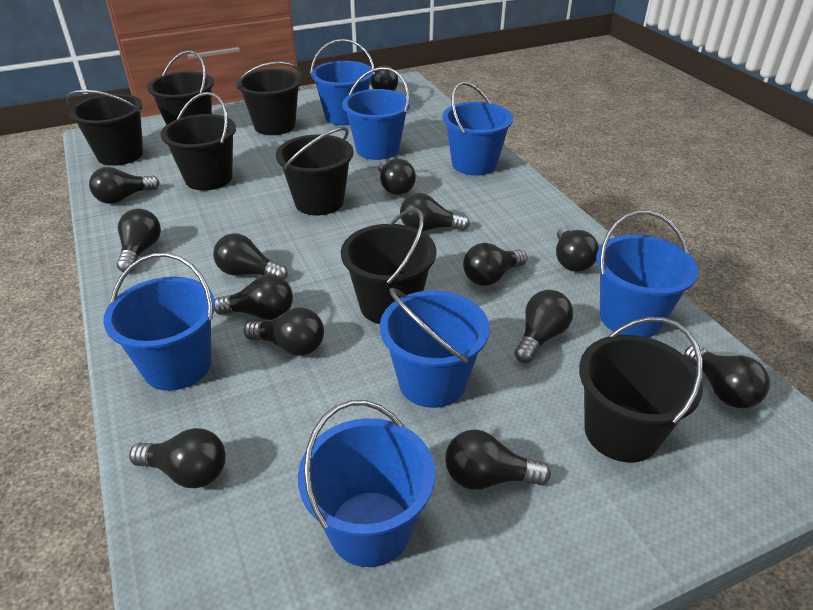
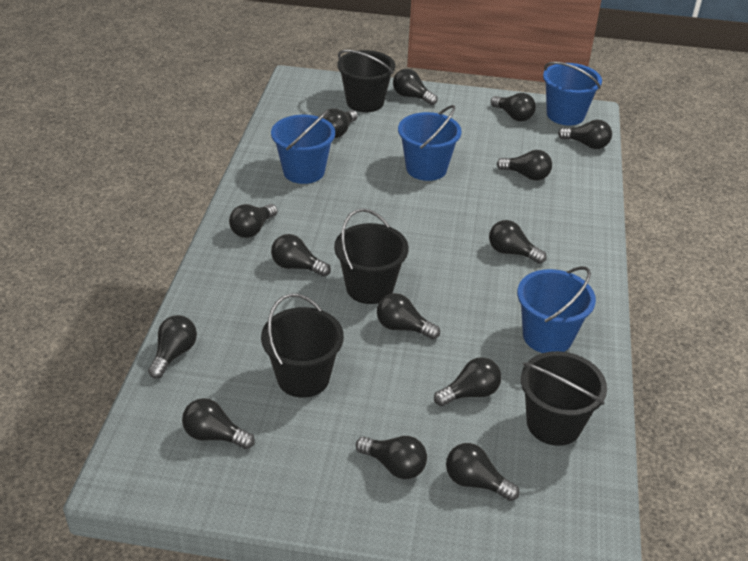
black bucket: [66,90,143,166] [147,50,214,125] [161,92,236,191] [236,62,301,135] [276,127,353,216] [341,208,437,324] [579,317,703,462] = 7 -> [261,294,344,398] [334,208,408,304] [337,50,395,112] [521,351,607,446] = 4
blue bucket: [103,253,215,391] [298,400,435,567] [310,39,375,125] [342,67,411,160] [380,288,490,408] [442,82,513,175] [596,210,698,337] = 7 -> [271,109,335,184] [398,105,462,181] [517,266,596,353] [543,62,602,125] = 4

